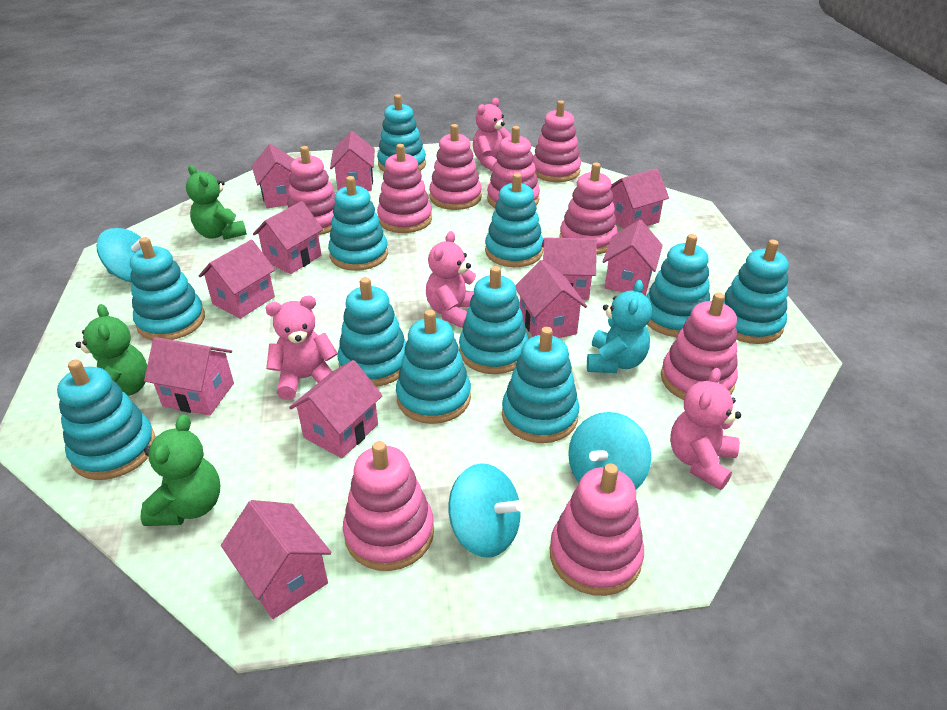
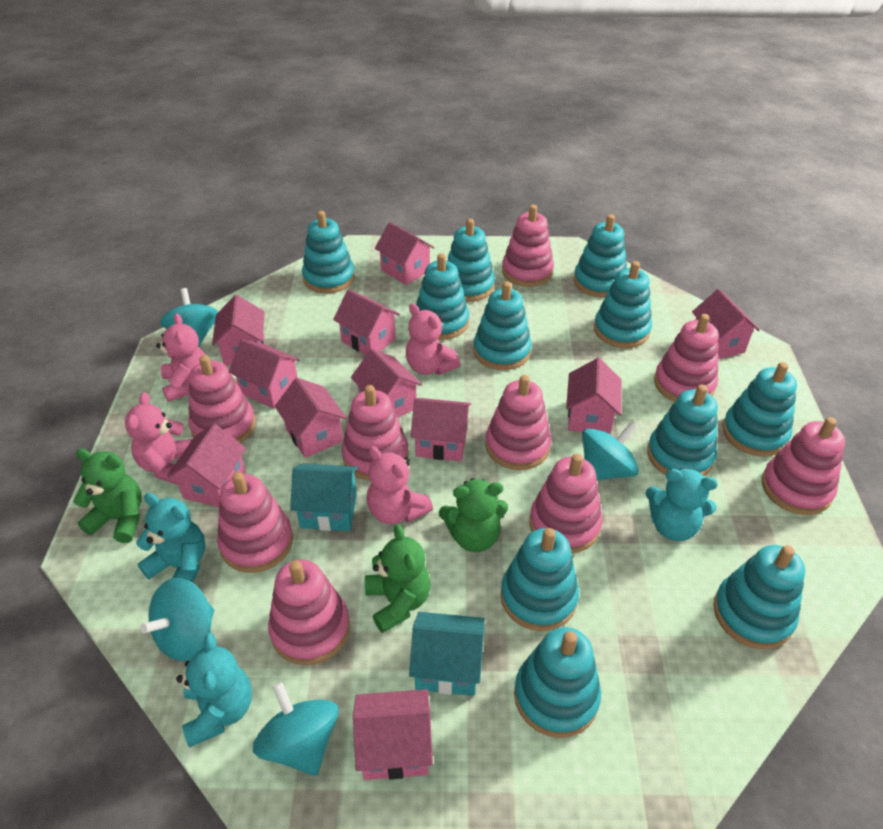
turquoise house: none = 0 -> [290,464,358,531] [409,612,485,696] = 2
turquoise spinning top: [97,228,147,283] [448,463,524,557] [568,412,652,489] = 3 -> [140,578,214,661] [160,288,218,347] [253,682,339,776] [582,422,639,481] = 4
turquoise teddy bear: [587,280,652,373] = 1 -> [136,493,206,583] [176,633,252,747] [646,468,718,541] = 3

